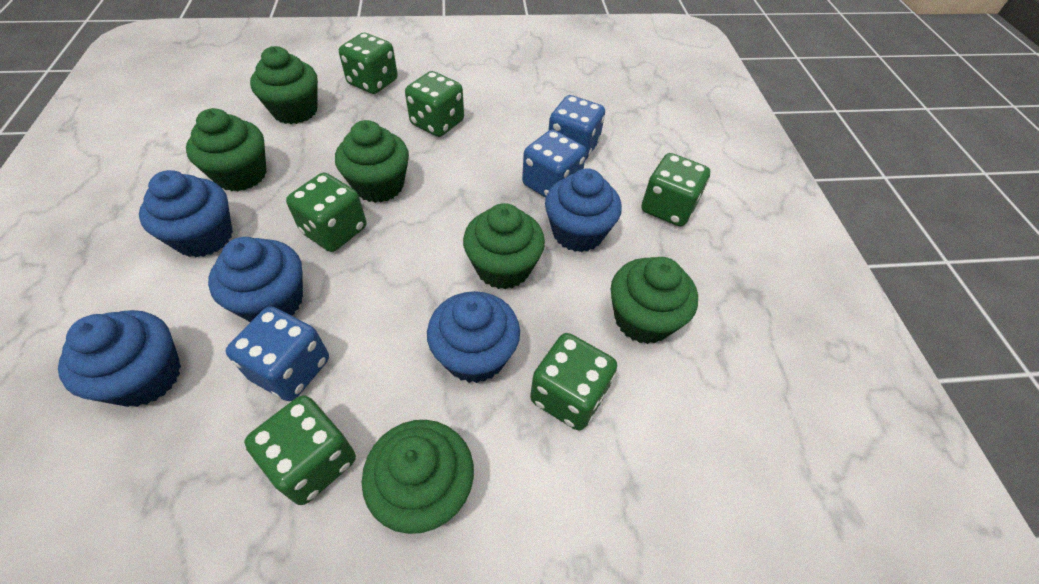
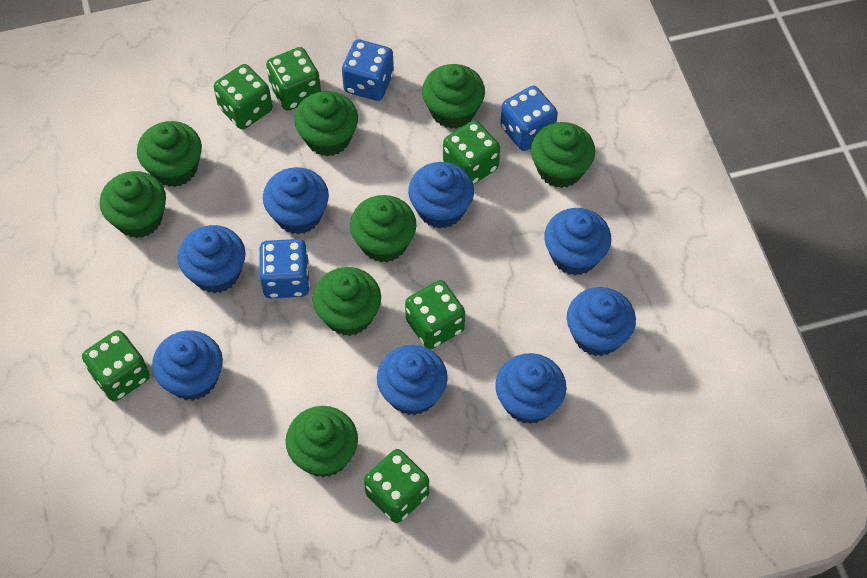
blue cupcake: [58,310,181,407] [139,170,233,257] [208,237,303,322] [427,291,520,383] [545,168,622,252] = 5 -> [152,330,223,401] [178,225,245,293] [263,167,329,234] [377,345,448,415] [408,162,474,229] [495,353,566,424] [544,208,611,275] [567,287,636,356] = 8
green cupcake: [186,108,267,191] [250,46,318,124] [335,120,409,203] [362,420,474,534] [463,203,545,290] [611,257,698,344] = 6 -> [100,171,166,238] [137,121,202,187] [285,406,358,477] [294,91,358,156] [313,267,381,336] [350,195,416,262] [422,64,485,129] [531,122,595,188] = 8

